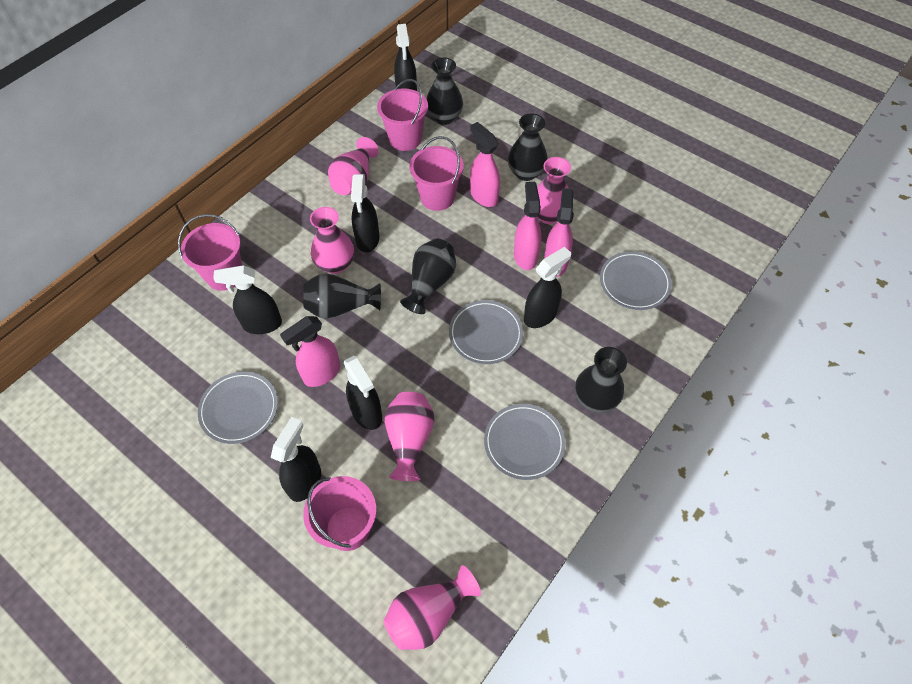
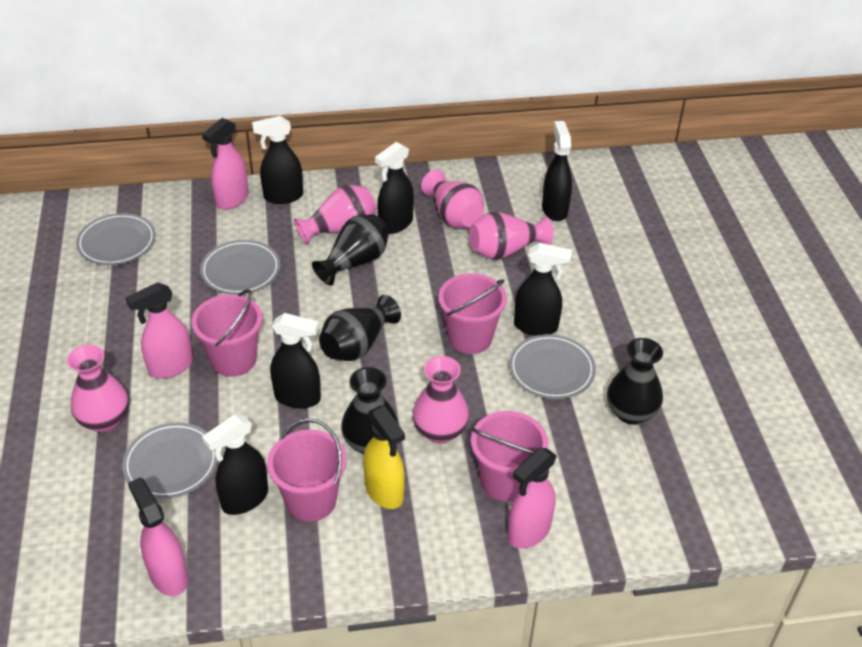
black vase: [303,273,381,319] [400,238,456,314] [427,58,463,125] [508,113,548,181] [575,347,627,413] = 5 -> [312,214,389,286] [319,295,401,361] [341,367,398,454] [607,338,663,425] = 4
yellow spray bottle: none = 0 -> [363,406,405,509] = 1

